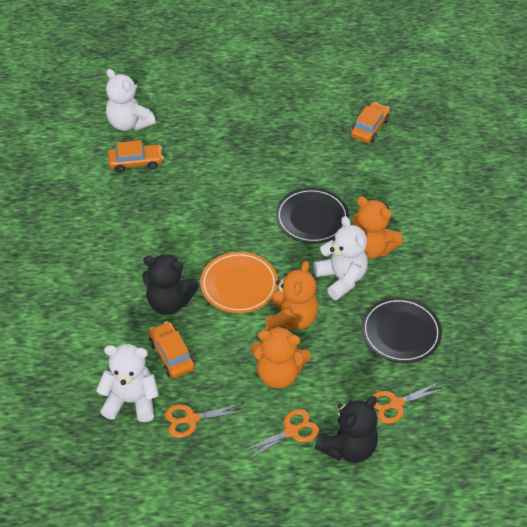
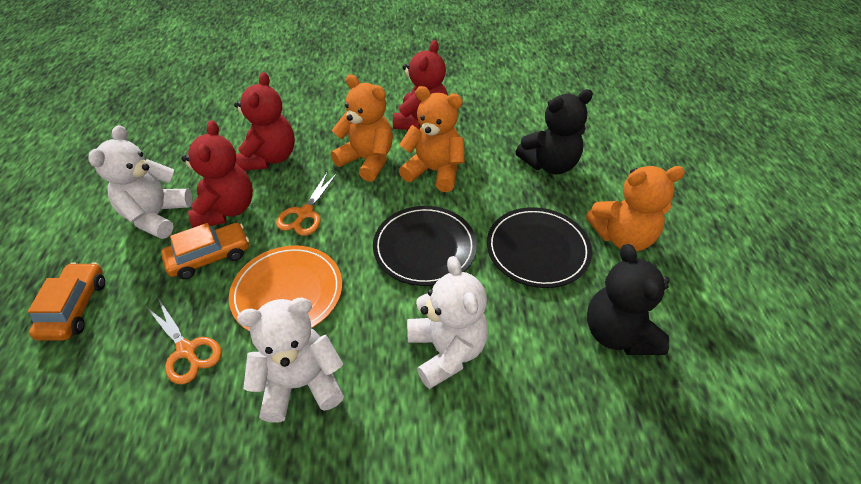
orange car: [108,140,164,173] [149,322,195,378] [351,102,390,143] = 3 -> [28,262,105,341] [161,223,249,279] = 2
orange scissors: [165,403,245,438] [241,409,319,460] [372,381,446,424] = 3 -> [147,298,222,384] [276,171,337,236] = 2
red teddy bear: none = 0 -> [181,120,253,228] [234,72,295,171] [393,40,448,130] = 3

